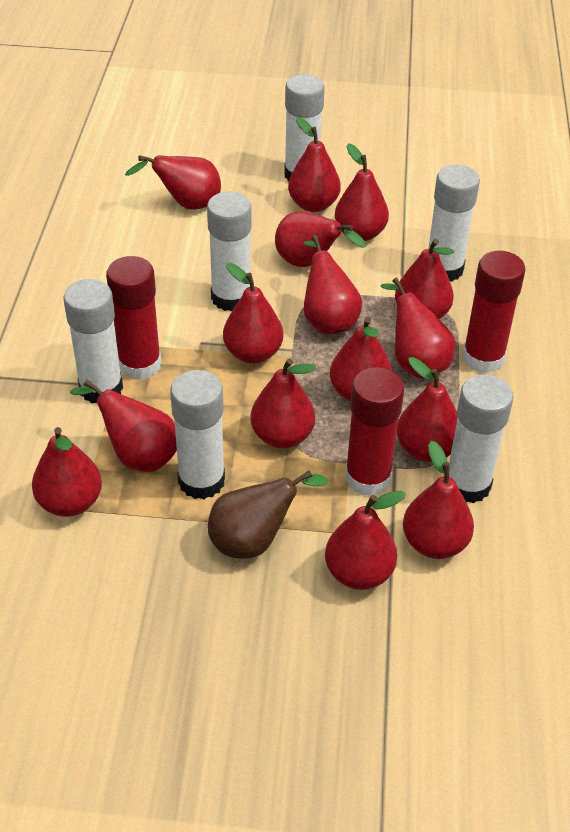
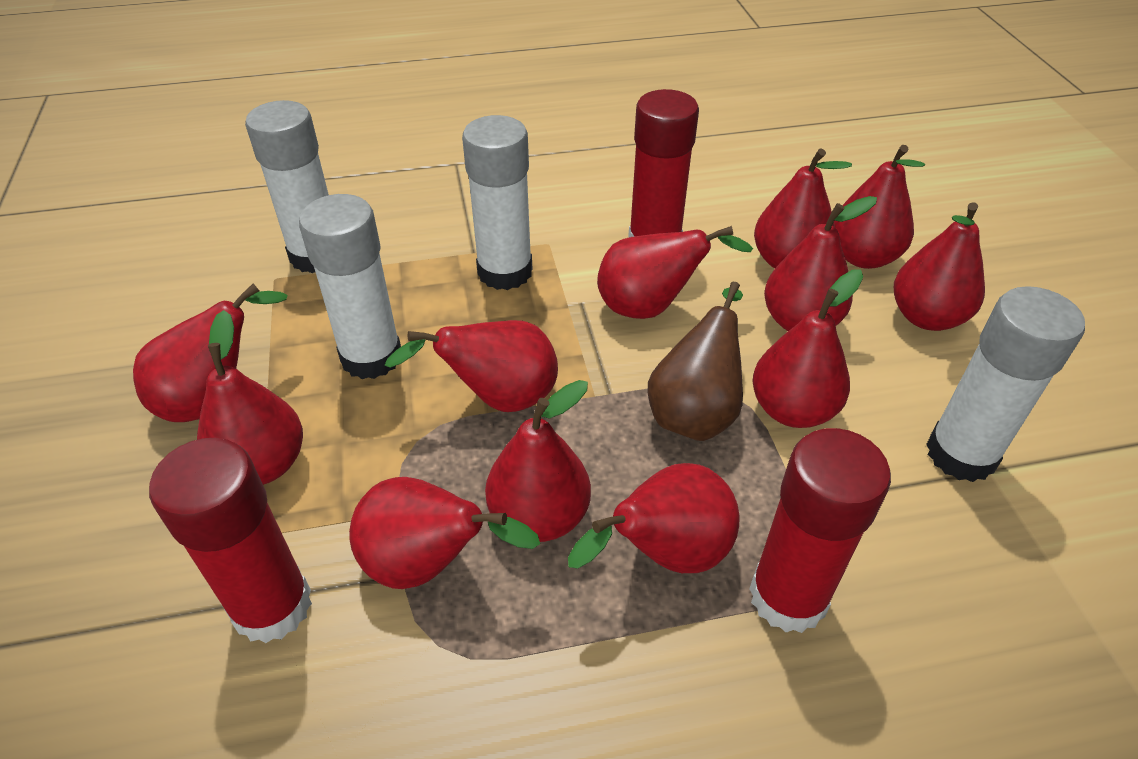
red pear: [32,427,102,517] [70,380,177,472] [125,155,221,210] [223,263,283,364] [250,358,316,448] [275,211,366,267] [288,117,341,212] [304,235,362,334] [325,491,406,590] [330,317,392,402] [335,143,389,241] [380,278,455,378] [395,239,455,319] [397,357,458,462] [403,441,474,559] = 15 -> [133,283,287,422] [197,310,303,485] [349,477,540,589] [385,320,558,412] [485,380,591,542] [568,463,739,573] [597,226,753,319] [752,270,863,428] [754,148,852,268] [764,196,877,331] [834,145,925,269] [894,202,985,331] = 12
white glue stick: [63,279,123,403] [170,370,225,499] [207,192,252,311] [284,74,325,182] [428,165,480,282] [449,374,513,503] = 6 -> [245,100,329,273] [299,194,401,379] [462,115,533,290] [926,286,1085,482] = 4

